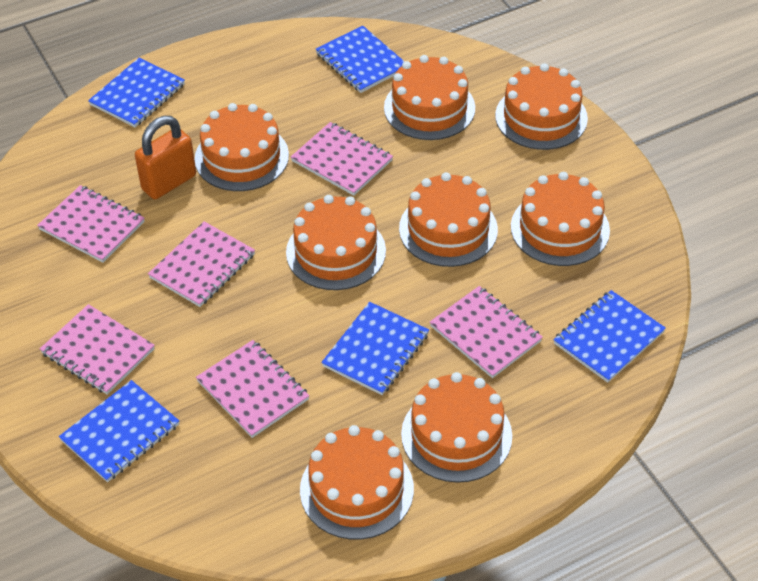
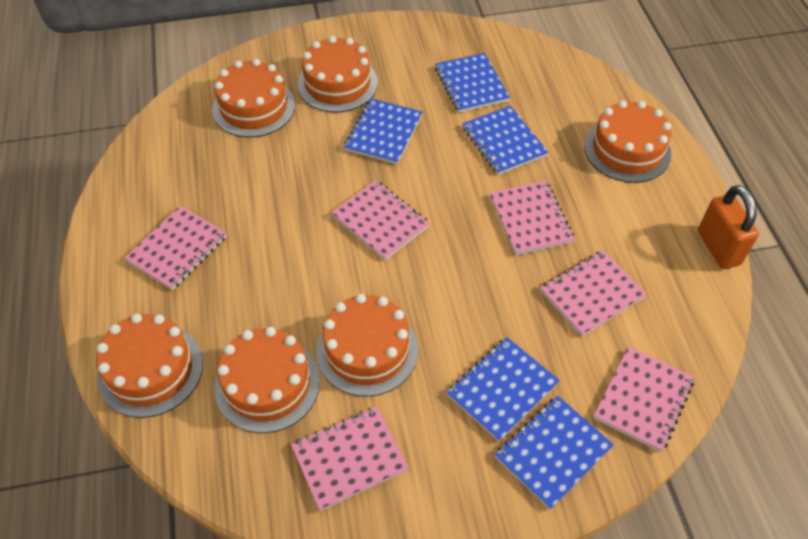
orange cake: [194,103,289,191] [286,195,386,290] [300,425,414,539] [384,55,475,140] [399,172,498,267] [401,372,512,483] [495,63,588,150] [511,172,610,266] = 8 -> [96,313,203,418] [212,59,295,137] [215,327,320,433] [297,36,378,113] [316,294,418,397] [584,100,671,183] = 6

